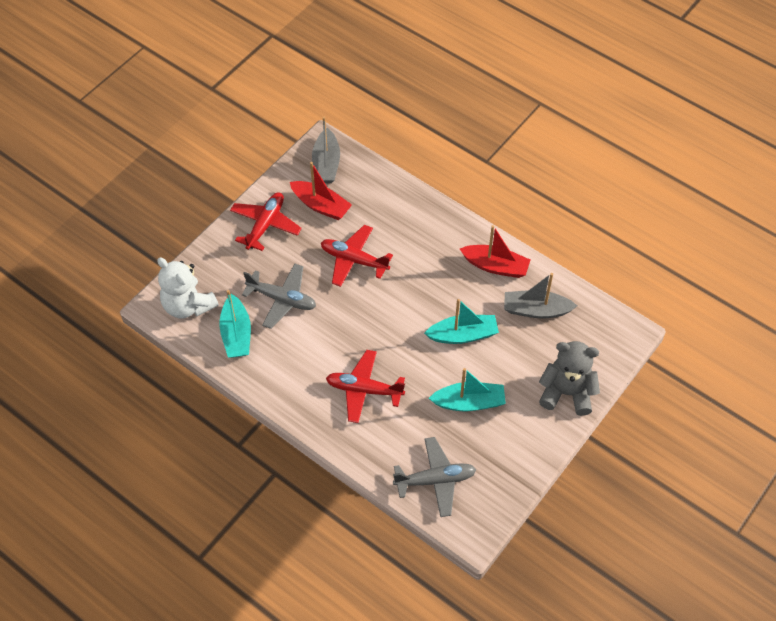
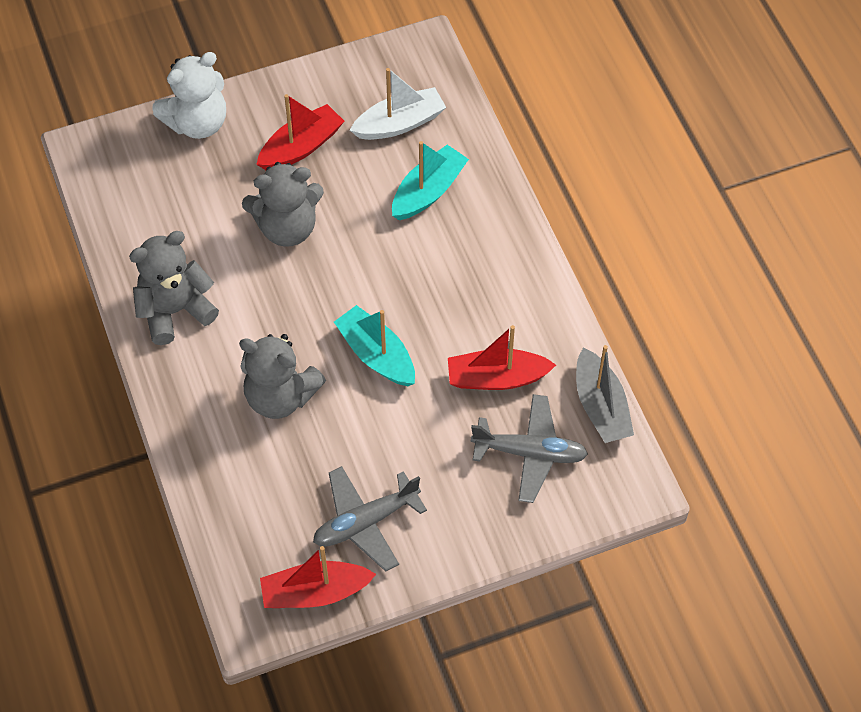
grey boat: [312,117,340,183] [504,273,577,318] = 2 -> [576,345,634,443] = 1
grey teddy bear: [539,341,600,416] = 1 -> [129,231,219,345] [239,334,326,419] [242,162,324,247] = 3
red boat: [290,162,352,220] [460,225,530,278] = 2 -> [256,94,344,170] [260,546,376,608] [448,325,556,390] = 3
red plane: [230,192,302,251] [321,225,393,287] [326,350,405,423] = 3 -> none = 0
turquoise boat: [219,290,251,358] [424,299,499,344] [429,368,506,411] = 3 -> [334,305,415,386] [392,141,469,220] = 2
white boat: none = 0 -> [350,68,446,140] = 1

